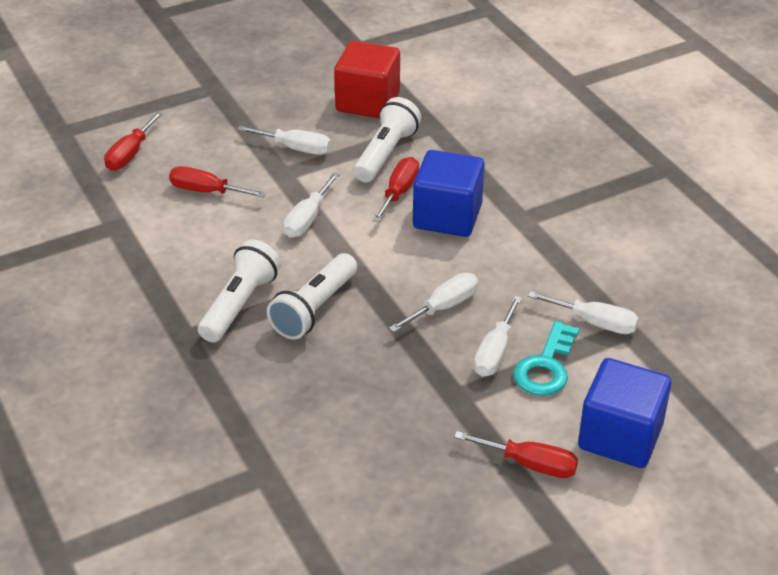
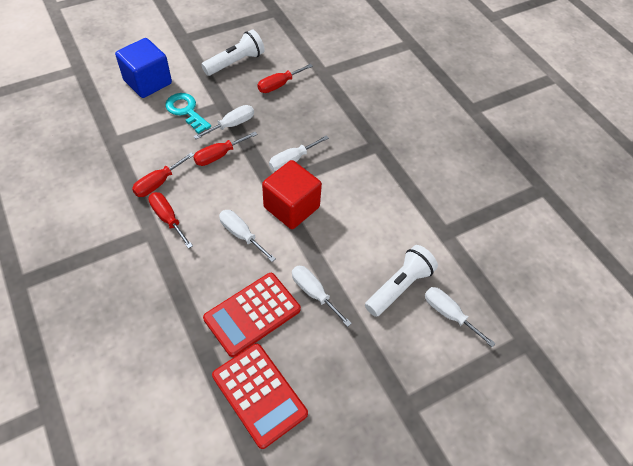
blue cube: [413,150,485,237] [578,358,672,468] = 2 -> [115,38,172,98] = 1
red calculator: none = 0 -> [203,273,301,357] [212,344,308,449] = 2
white flashlight: [198,240,281,343] [267,253,357,339] [353,97,421,183] = 3 -> [201,30,265,76] [365,245,438,317] = 2

